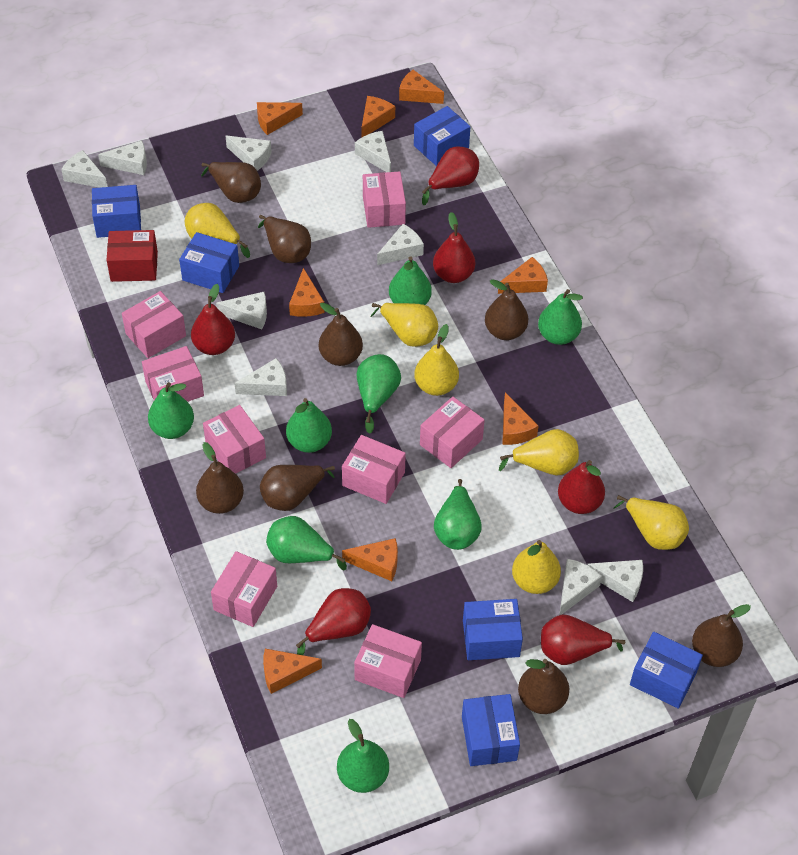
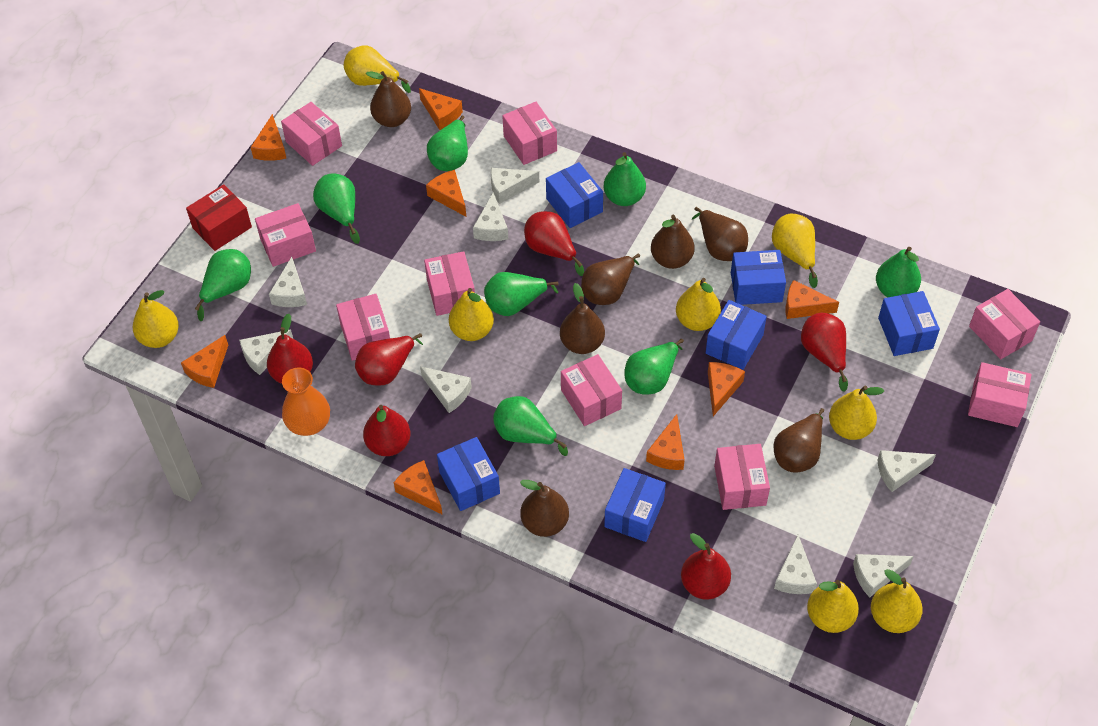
brown pear: [196,442,244,514] [201,162,261,203] [258,215,311,263] [260,465,335,511] [319,303,363,366] [485,279,528,340] [518,659,569,714] [692,604,751,667] = 8 -> [366,71,411,127] [520,480,569,537] [560,283,605,354] [581,253,640,305] [651,215,695,269] [692,207,748,261] [774,408,824,473] = 7
orange vase: none = 0 -> [282,367,330,436] = 1
pink box: [122,291,186,358] [142,346,204,402] [203,405,266,474] [211,551,277,627] [342,435,406,504] [354,624,422,698] [363,171,406,228] [420,397,485,468] = 8 -> [255,203,316,267] [281,102,342,166] [336,294,390,361] [424,251,475,316] [502,102,557,165] [561,354,622,426] [714,444,770,510] [968,362,1031,427] [969,289,1040,359] = 9
white cheese: [61,150,108,188] [98,140,147,175] [216,292,267,329] [226,135,272,171] [234,358,287,396] [355,131,391,172] [377,224,424,265] [559,559,602,615] [587,560,643,602] = 9 -> [239,330,293,375] [269,257,307,307] [420,366,472,413] [473,192,508,241] [491,168,539,204] [774,535,817,594] [853,554,914,597] [878,450,936,492] = 8
yellow pear: [185,203,250,258] [370,303,438,347] [414,324,459,396] [499,429,579,475] [512,540,561,594] [613,495,689,550] = 6 -> [133,290,179,348] [344,45,411,93] [449,288,494,341] [676,278,721,331] [772,214,818,288] [807,580,859,633] [829,385,884,440] [871,569,923,633] = 8

